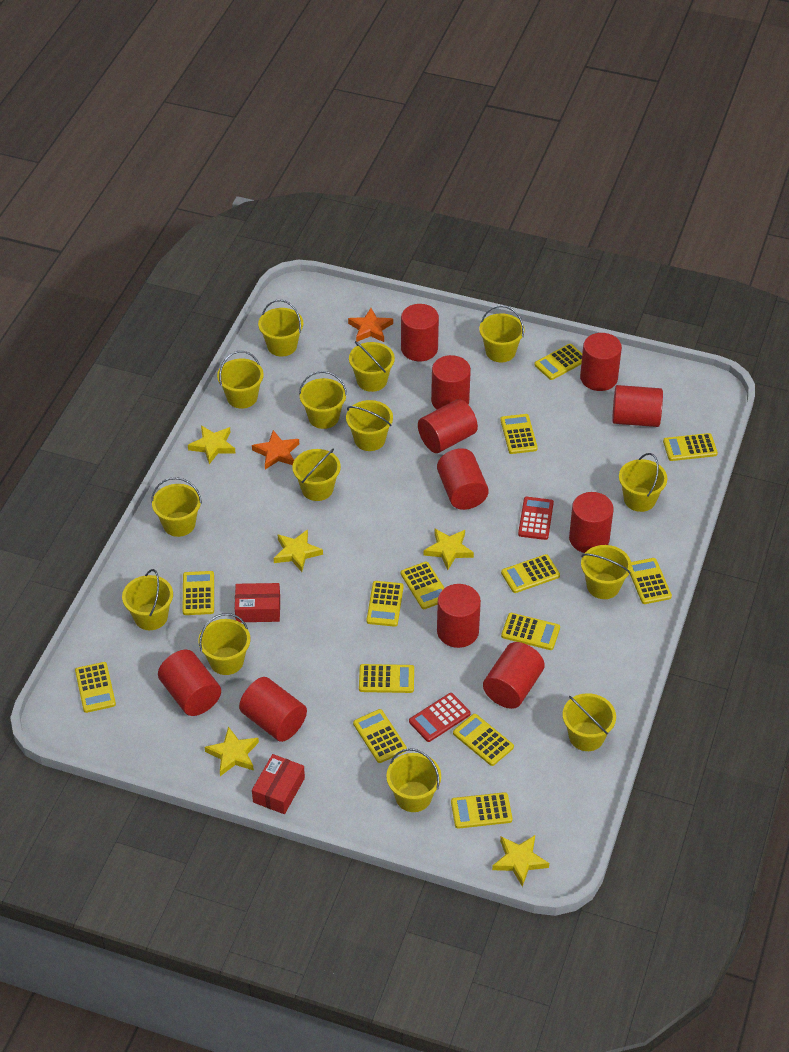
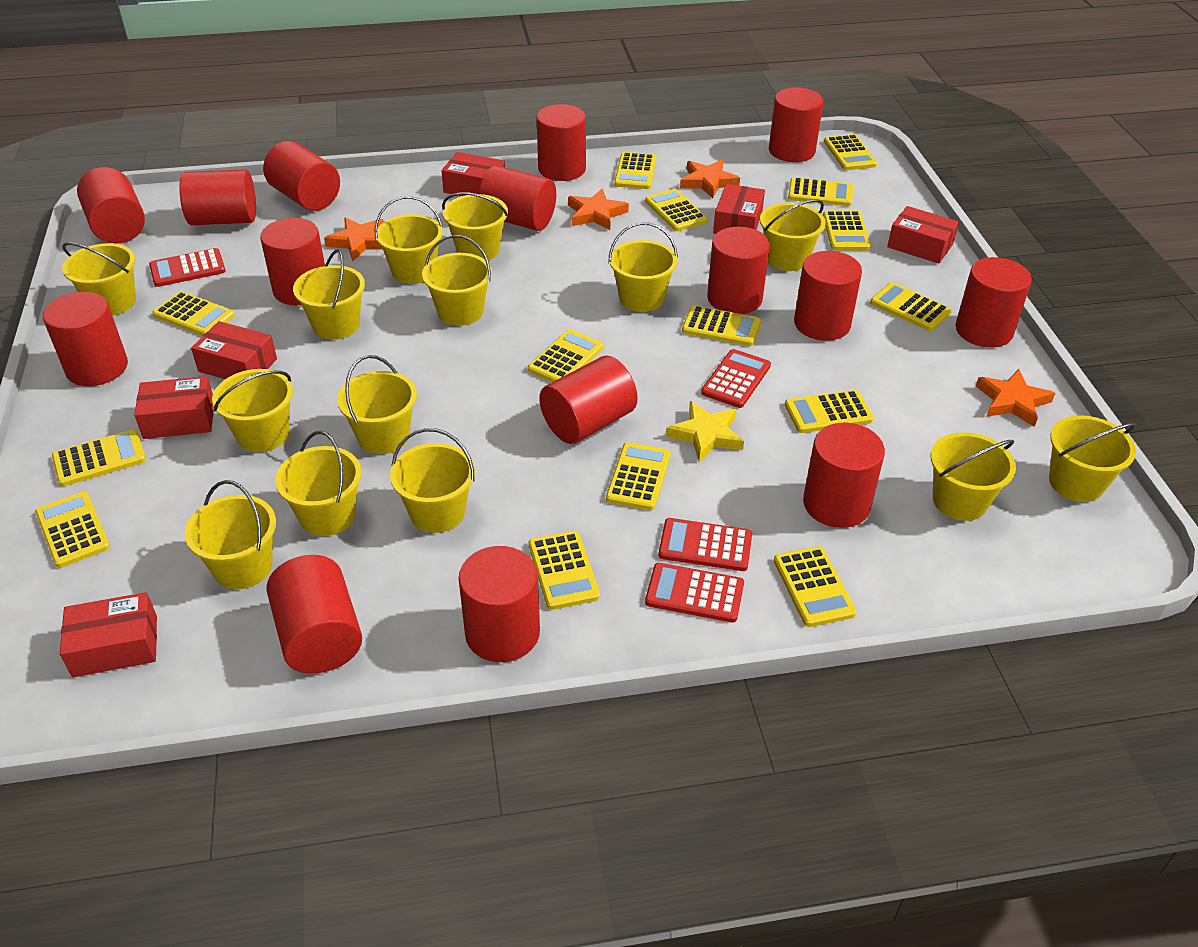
orange star: [252,430,299,469] [348,308,393,342] = 2 -> [324,217,384,261] [568,189,629,230] [680,160,740,198] [976,369,1055,427] = 4
red box: [235,583,280,622] [252,754,305,814] = 2 -> [60,592,157,677] [134,376,214,439] [191,321,277,379] [442,152,505,196] [713,184,765,234] [887,206,959,264] = 6
red calculator: [409,693,471,742] [518,497,554,540] = 2 -> [149,248,226,287] [645,563,744,623] [658,518,752,571] [701,349,771,408] = 4
red cylinder: [158,650,221,716] [239,677,307,742] [401,304,439,361] [418,399,478,453] [431,355,471,410] [437,448,489,510] [437,584,481,648] [483,642,545,709] [569,492,614,553] [580,333,622,391] [612,385,663,427] = 11 -> [43,292,128,386] [77,167,145,243] [179,169,256,225] [260,218,325,305] [263,141,340,211] [266,555,362,674] [458,546,540,662] [479,166,556,231] [537,104,586,181] [539,356,638,444] [707,227,770,314] [769,87,823,162] [794,251,862,341] [803,423,885,528] [955,257,1032,348] = 15
yellow calculator: [75,662,116,713] [182,571,214,615] [353,709,407,763] [359,664,414,693] [367,581,404,627] [401,562,444,609] [451,792,512,829] [453,714,514,766] [500,414,538,454] [501,554,560,593] [501,613,560,650] [534,344,582,380] [630,558,672,604] [663,433,718,461] = 14 -> [35,492,110,568] [52,429,146,486] [152,291,235,336] [528,329,603,382] [529,531,600,610] [606,442,671,510] [614,152,656,189] [645,189,708,231] [682,305,761,346] [774,546,856,627] [785,390,874,433] [788,177,853,206] [823,210,871,251] [824,134,877,170] [870,282,952,331] = 15
yellow star: [188,426,236,464] [205,726,259,776] [274,529,323,572] [424,529,474,570] [492,835,549,887] = 5 -> [666,401,744,462] = 1

